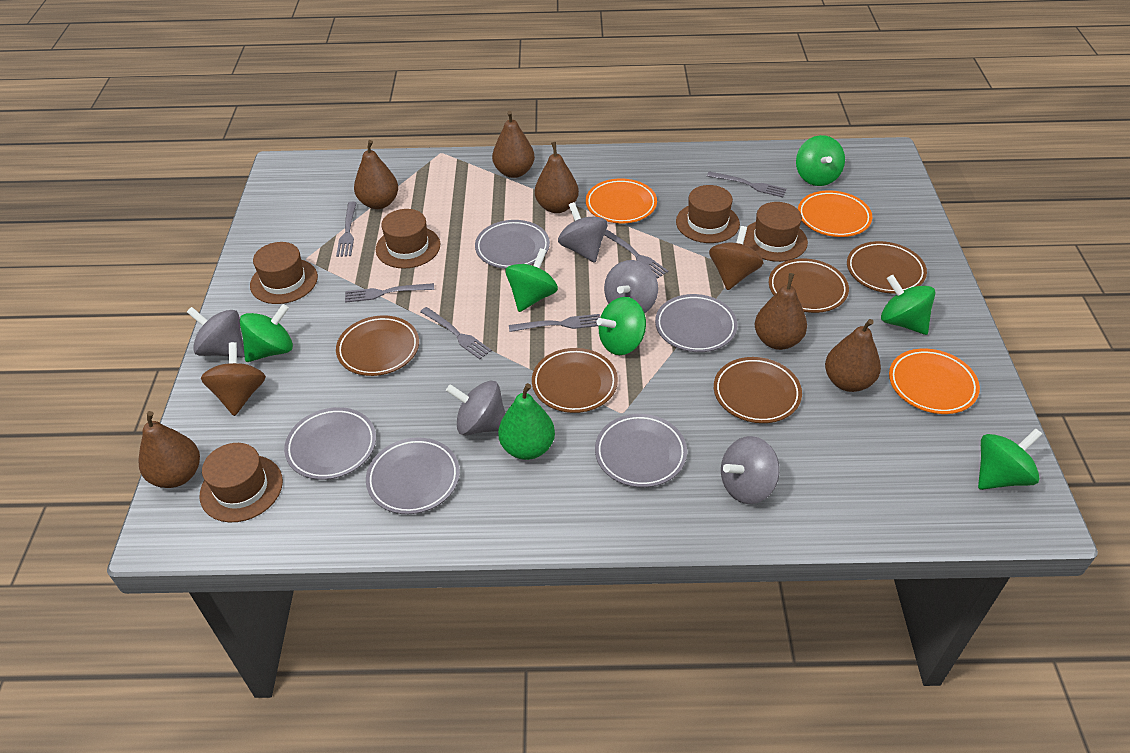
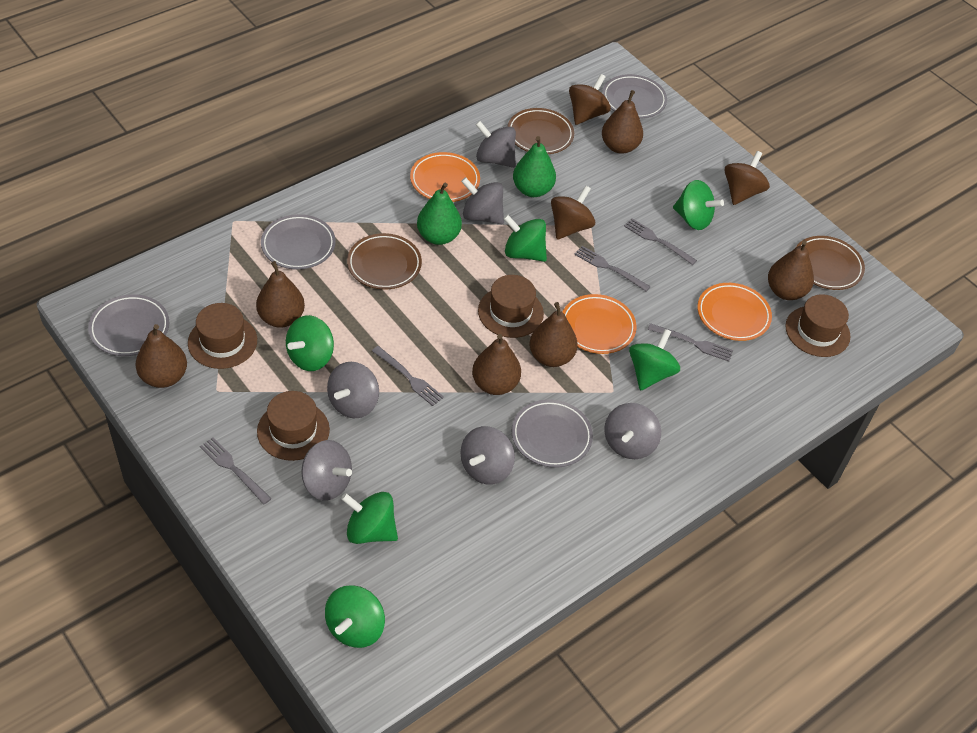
brown hat: [200,443,283,522] [250,242,318,304] [376,209,440,268] [676,185,740,243] [743,202,808,262] = 5 -> [188,303,257,369] [257,391,330,461] [478,275,544,338] [785,294,851,357] = 4
brown plate: [336,315,419,376] [532,348,618,413] [714,357,802,423] [769,259,849,313] [847,241,927,294] = 5 -> [347,233,422,289] [508,108,574,154] [796,236,865,290] = 3
brown spinning top: [201,342,266,416] [709,226,764,290] = 2 -> [551,185,595,240] [569,74,611,125] [724,151,770,205] = 3
green pear: [498,383,555,460] = 1 -> [417,183,462,245] [513,136,556,197] = 2
grey fork: [336,202,356,257] [345,283,434,303] [420,307,492,359] [509,314,600,332] [604,230,668,279] [707,172,787,197] = 6 -> [200,437,272,505] [372,346,444,406] [574,246,651,292] [624,218,697,265] [647,323,733,362] = 5
grey plate: [284,407,376,480] [366,438,460,514] [475,220,550,269] [595,414,687,488] [655,294,738,352] = 5 -> [88,294,169,356] [261,214,336,270] [512,399,593,468] [602,74,667,118] = 4
grey spinning top: [187,307,245,358] [446,381,506,435] [558,202,608,263] [604,260,658,313] [721,436,780,504] = 5 -> [301,440,352,501] [327,362,379,418] [460,426,515,485] [461,177,504,224] [476,121,516,168] [604,403,661,459] = 6

